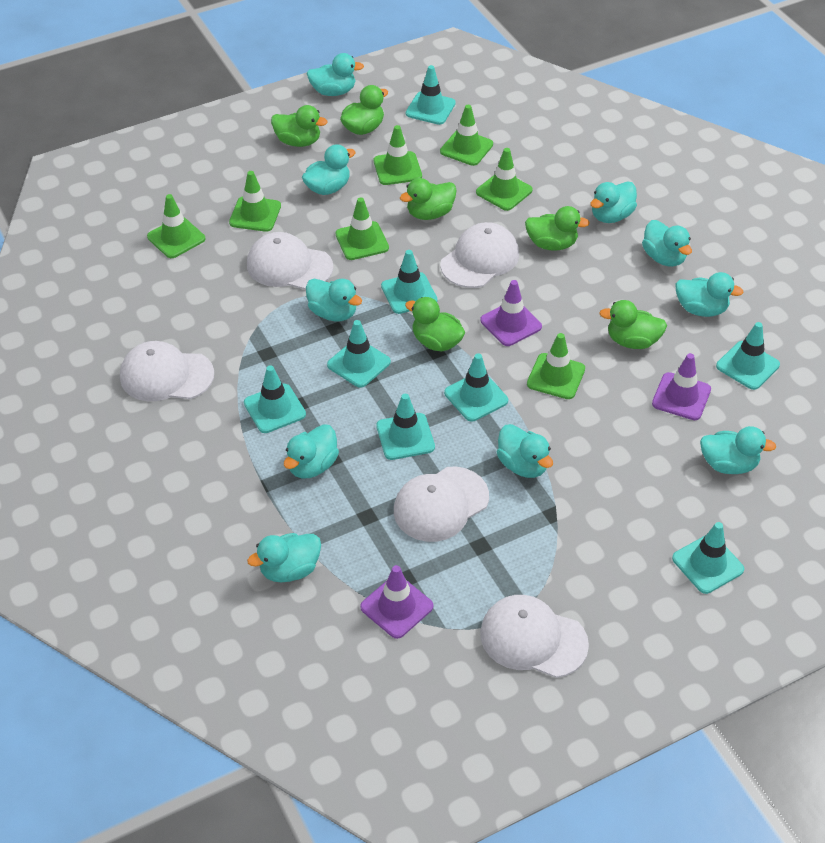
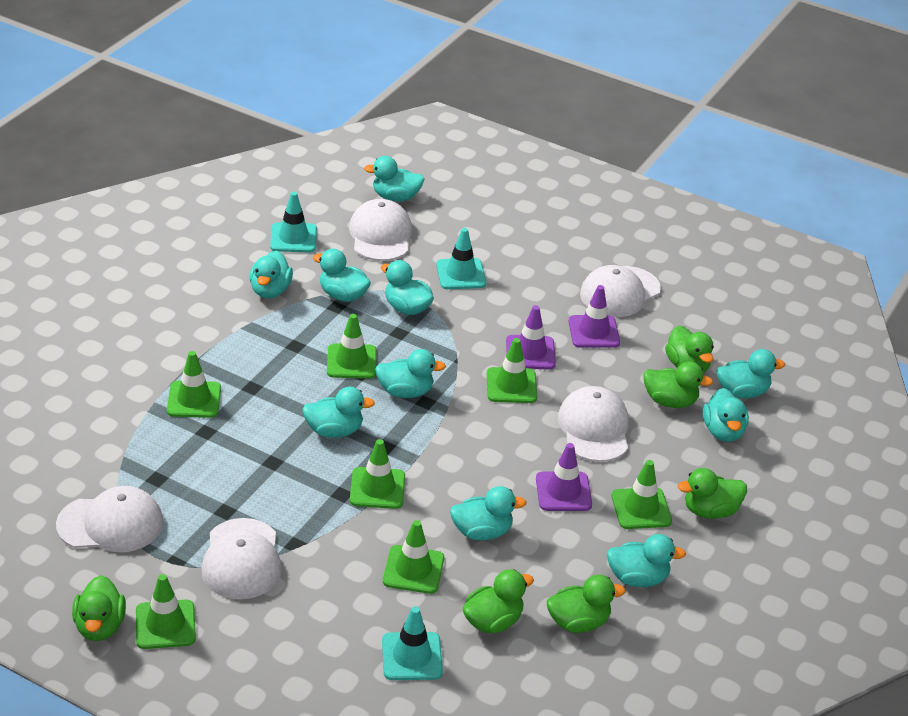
turquoise traffic cone: [244,365,306,433] [327,320,391,388] [376,394,435,460] [381,250,437,314] [406,65,456,125] [444,353,508,422] [672,522,744,594] [716,322,780,390] = 8 -> [270,192,317,252] [382,606,443,680] [436,228,486,289] = 3

